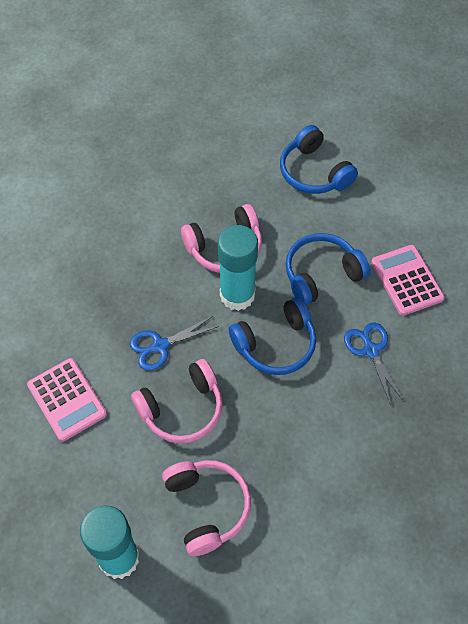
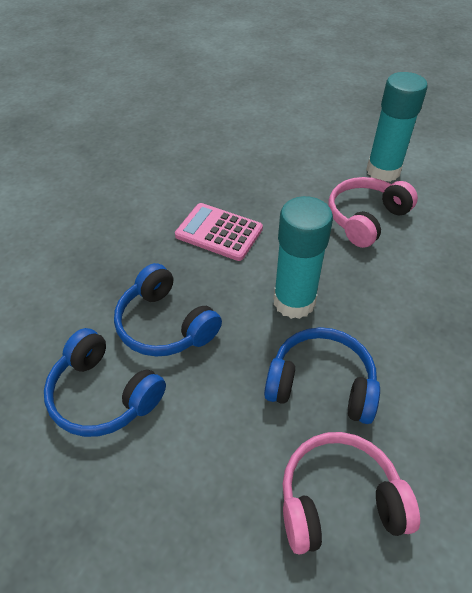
blue scissors: [130,316,219,370] [344,322,404,405] = 2 -> none = 0
pink calculator: [27,358,107,442] [371,245,445,316] = 2 -> [175,203,263,261] = 1
pink headphones: [131,359,223,444] [162,460,251,556] [181,204,262,273] = 3 -> [283,432,420,555] [329,177,418,248] = 2

